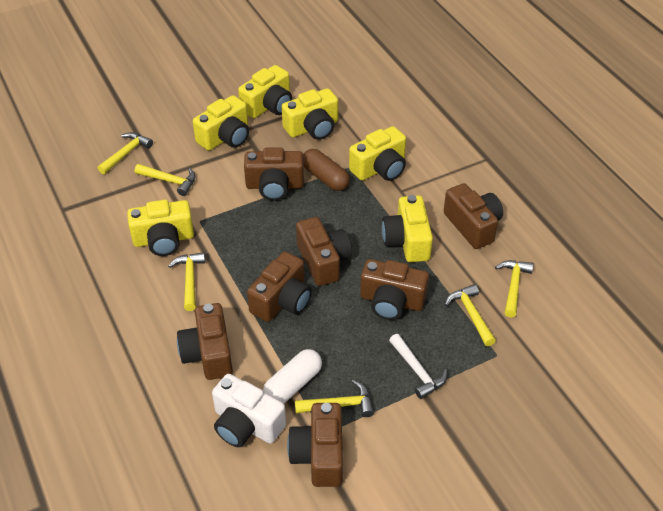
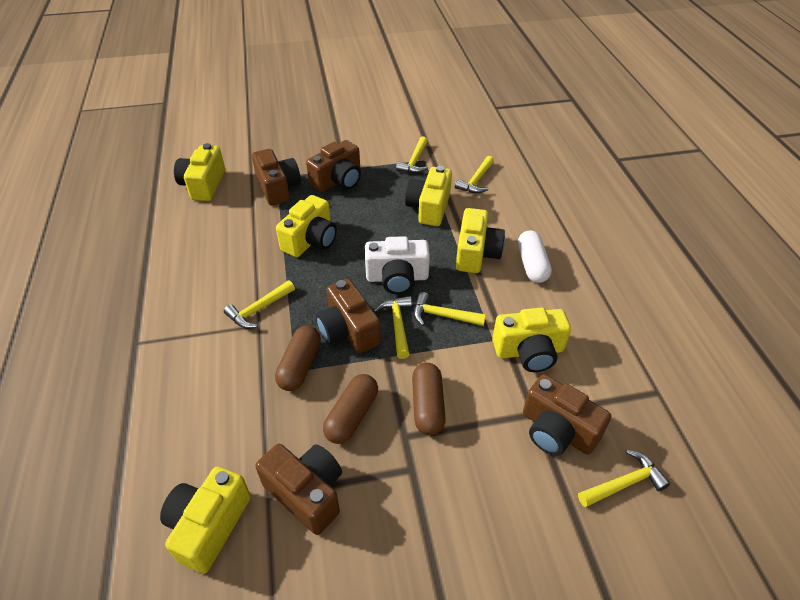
brown camera: [177,303,233,380] [244,148,304,201] [247,251,312,322] [287,403,343,487] [296,217,352,286] [360,259,429,320] [444,183,503,249] = 7 -> [252,149,301,206] [255,444,342,535] [306,140,361,192] [316,279,381,353] [523,374,611,456] = 5
brown capsule: [303,149,350,191] = 1 -> [275,326,321,391] [323,374,378,444] [412,363,446,435] = 3
white hammer: [389,334,447,399] = 1 -> none = 0

